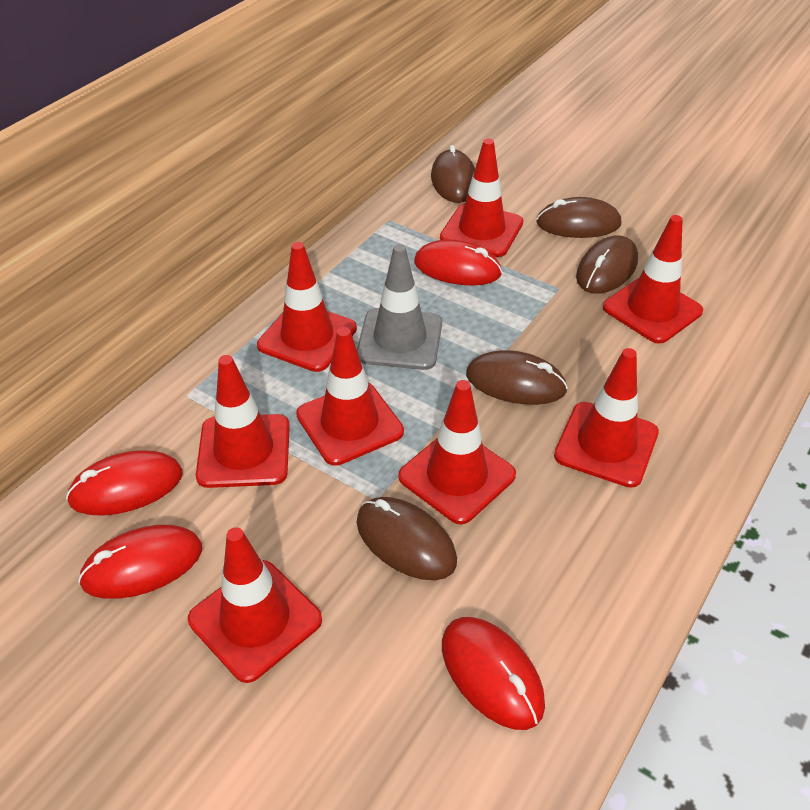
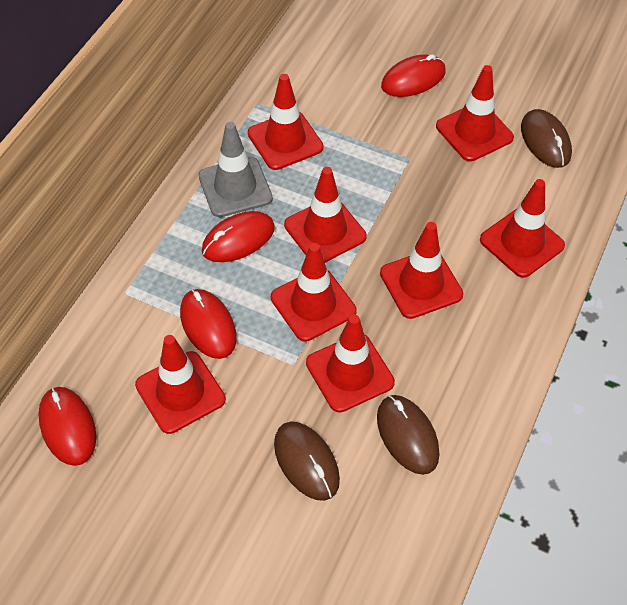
brown mouse: [357,497,457,580] [431,145,475,203] [466,350,568,405] [536,197,621,238] [576,235,638,293] = 5 -> [274,422,340,501] [377,395,440,475] [521,109,572,168] = 3

